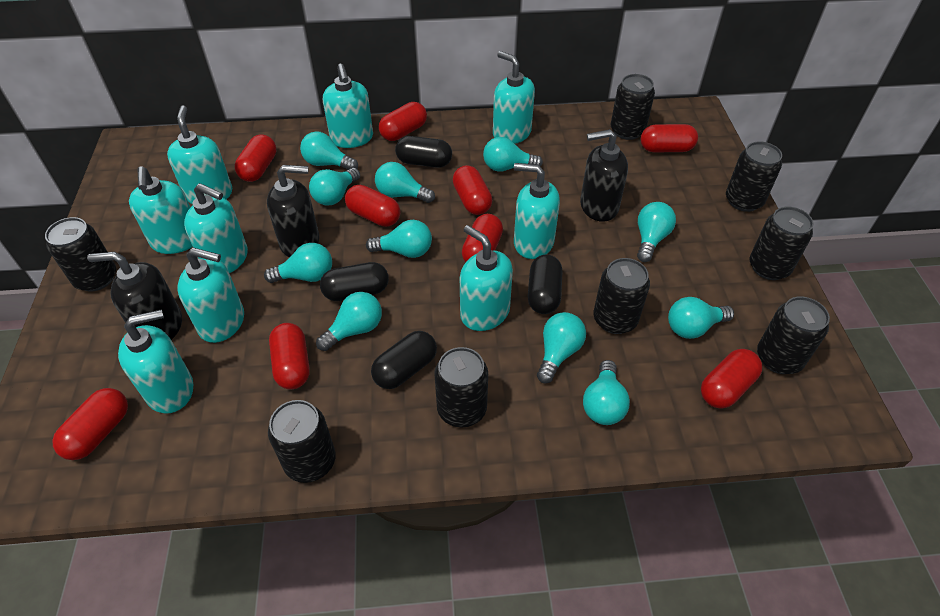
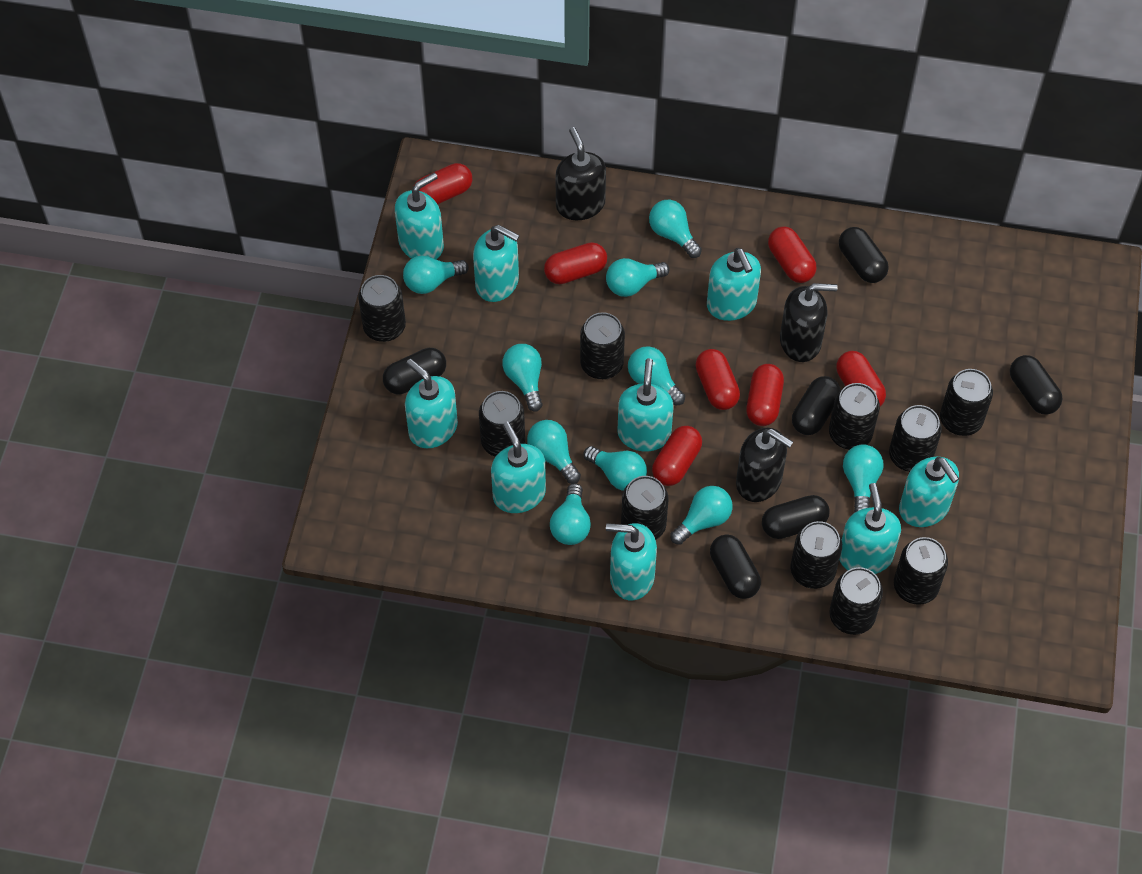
black can: [45,217,116,291] [268,400,336,483] [434,347,488,428] [593,258,650,334] [611,74,655,140] [726,141,782,212] [750,207,814,280] [757,296,830,374] = 8 -> [358,275,406,342] [479,391,525,457] [580,312,625,379] [621,476,669,540] [790,521,842,589] [829,383,880,450] [829,567,883,635] [889,405,942,472] [894,537,948,605] [940,369,993,436] = 10
black capsule: [320,262,389,301] [371,331,437,389] [395,136,452,168] [528,255,562,314] = 4 -> [383,348,446,395] [710,534,761,599] [762,495,830,539] [792,376,841,435] [839,227,889,283] [1010,355,1062,415] = 6
red capsule: [52,388,128,460] [235,134,276,182] [269,323,310,389] [345,185,401,227] [379,102,427,141] [453,165,492,215] [462,214,503,262] [641,124,698,152] [701,349,762,409] = 9 -> [413,163,472,204] [544,242,607,284] [652,426,702,486] [696,349,740,410] [746,364,784,426] [768,227,817,283] [836,351,886,406] = 7
turquoise light bulb: [264,243,332,283] [300,131,358,170] [309,168,360,205] [316,292,382,351] [366,220,432,258] [375,162,435,203] [483,137,543,172] [537,312,586,384] [583,360,630,425] [637,202,676,262] [668,297,734,339] = 11 -> [403,255,469,294] [502,344,543,412] [527,420,581,484] [550,483,591,545] [584,446,647,491] [606,258,670,297] [628,346,685,406] [649,200,702,258] [670,486,733,545] [843,444,883,512] = 10

